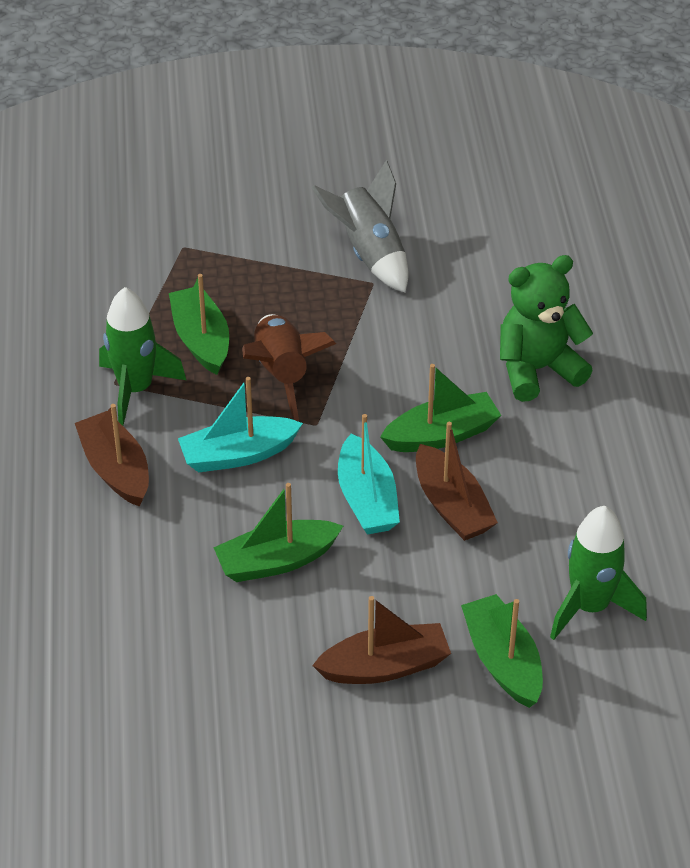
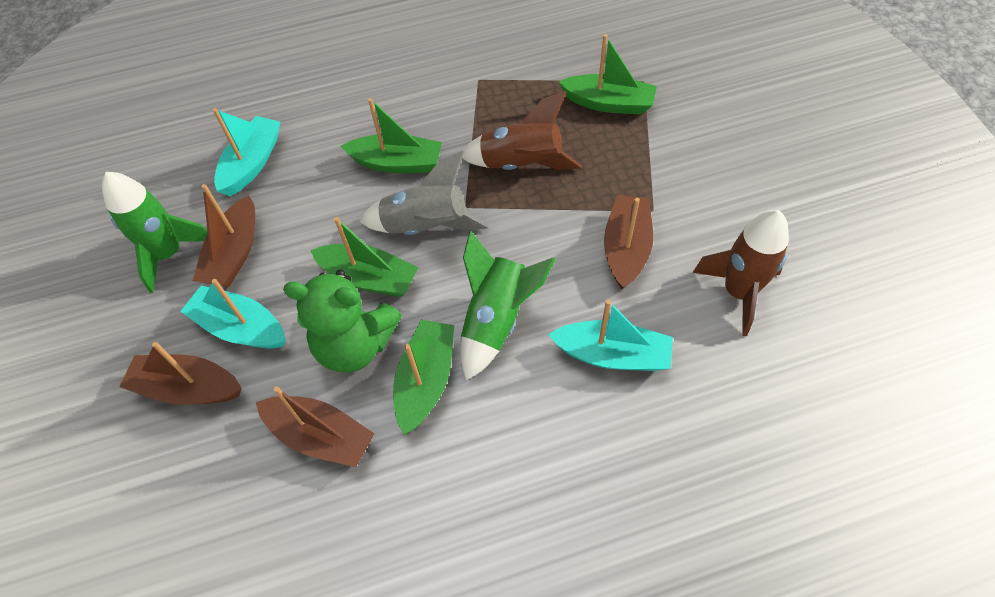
brown boat: [75,404,149,507] [312,596,451,684] [416,422,498,541] = 3 -> [119,342,242,405] [193,184,255,287] [256,386,375,467] [604,195,653,289] = 4
brown rocket: [242,314,336,421] = 1 -> [462,91,582,170] [692,210,789,336] = 2
turquoise boat: [178,377,303,472] [338,414,400,535] = 2 -> [180,279,286,349] [213,108,280,196] [548,300,673,371] = 3

